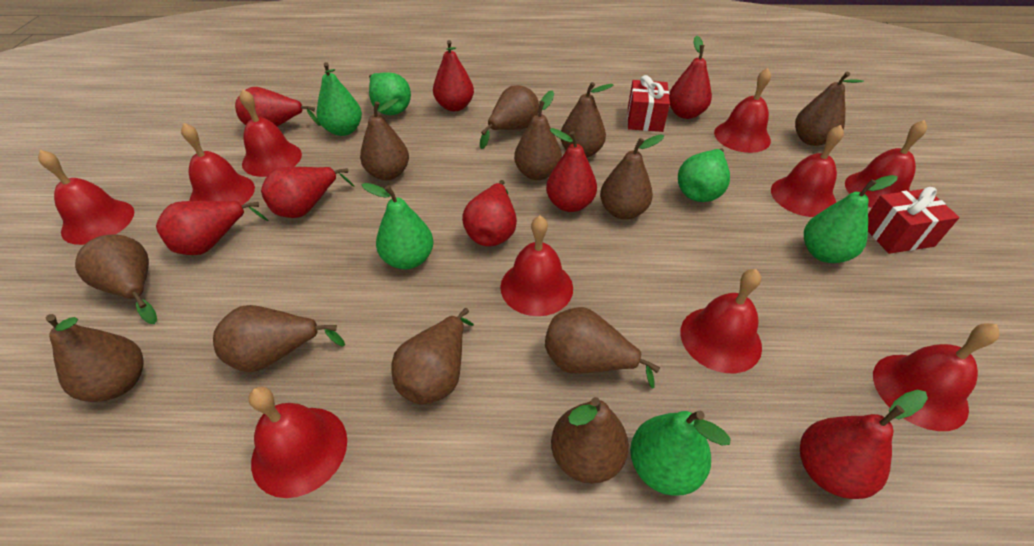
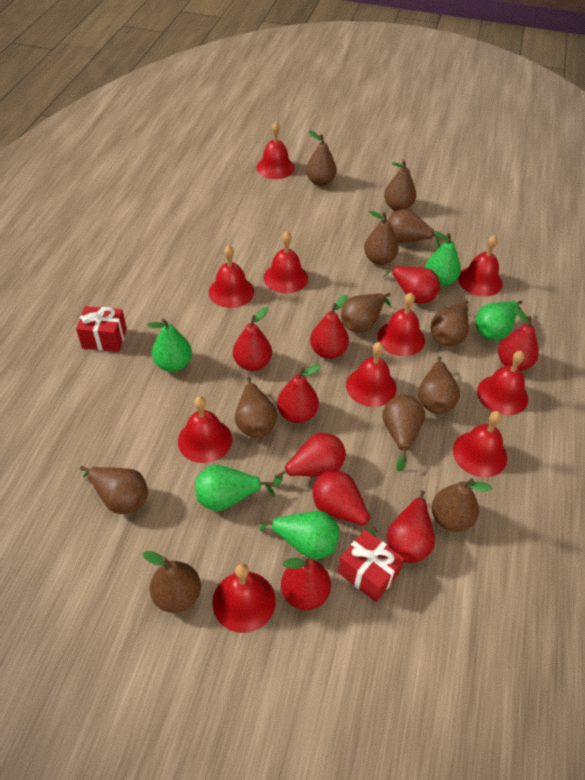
green pear: [317,62,362,136] [362,183,433,269] [369,72,411,115] [630,410,731,496] [678,148,730,202] [804,175,897,263] = 6 -> [147,318,192,372] [195,465,275,511] [259,511,340,560] [425,231,461,286] [476,300,522,340] = 5
red pear: [156,201,268,255] [235,87,321,126] [261,167,355,218] [433,40,474,111] [462,180,517,246] [546,128,597,212] [669,36,712,119] [800,390,928,499] = 8 -> [233,307,272,371] [273,433,346,487] [277,364,321,423] [281,556,331,610] [310,295,349,359] [313,471,378,537] [384,265,440,303] [387,490,435,563] [498,307,539,371] = 9

